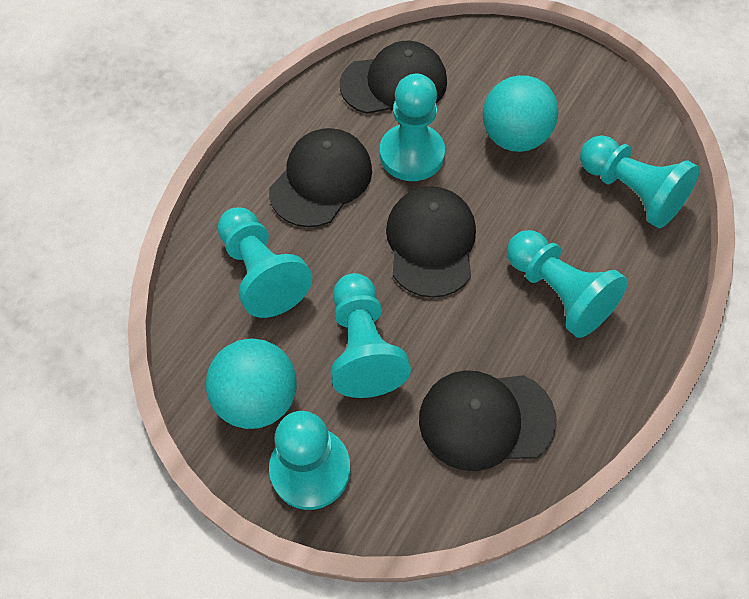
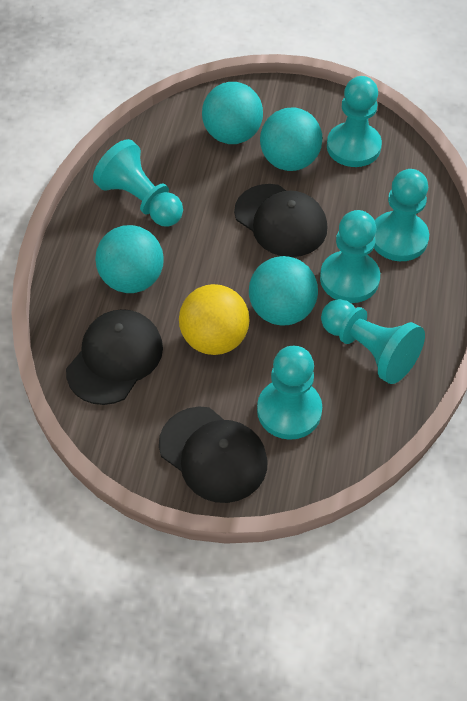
black cap: [269,128,372,227] [340,41,447,114] [386,187,476,298] [419,370,557,471] = 4 -> [66,309,163,405] [159,407,268,503] [234,184,327,257] = 3
turquoise ball: [206,338,297,429] [483,75,558,152] = 2 -> [95,225,164,293] [202,82,263,144] [249,256,318,326] [260,107,323,171] = 4
yellow ball: none = 0 -> [179,284,250,355] = 1

